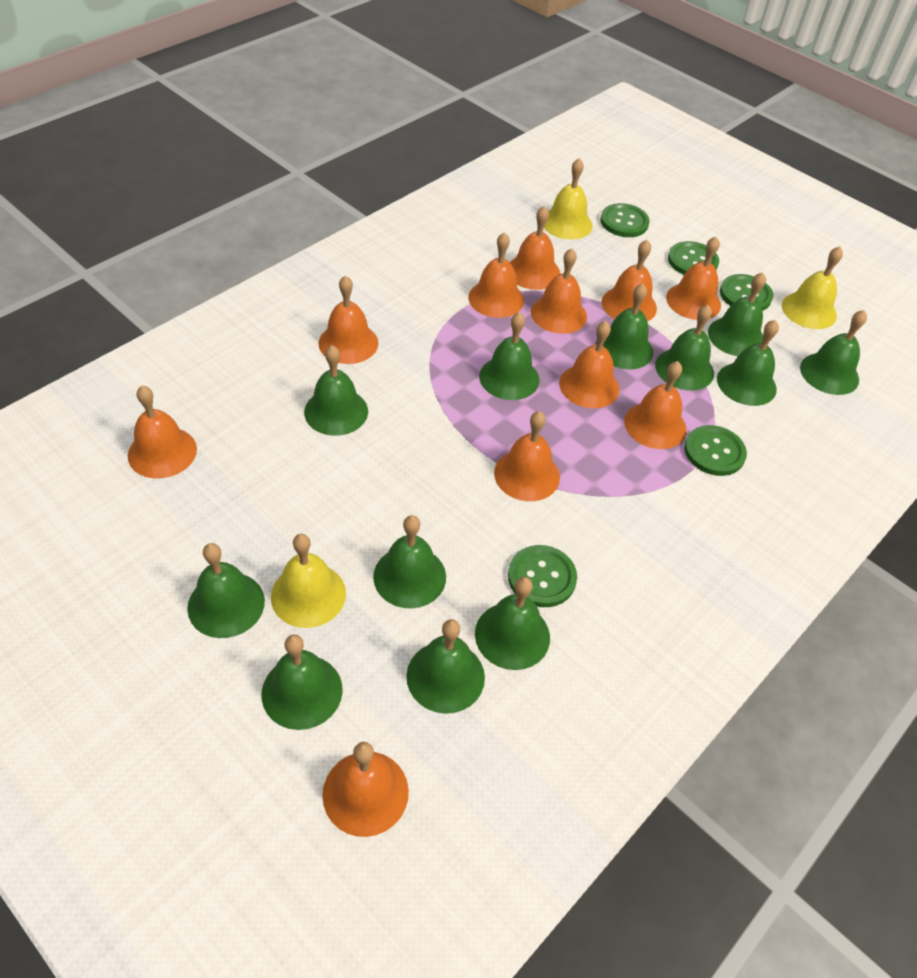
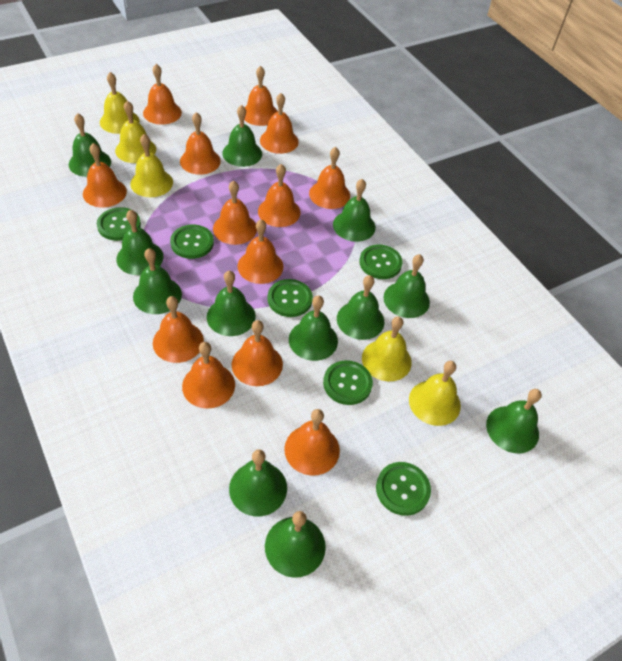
green button: [508,545,577,607] [600,203,650,237] [668,241,719,275] [684,425,747,476] [720,274,773,311] = 5 -> [97,207,141,241] [170,225,214,259] [267,279,313,317] [323,360,373,405] [360,244,403,279] [376,462,431,516] = 6
orange bell: [128,386,197,478] [319,276,378,364] [322,742,409,837] [468,232,524,318] [494,411,560,501] [510,206,560,290] [531,248,587,334] [559,321,620,408] [601,240,657,321] [624,361,687,449] [666,237,721,320] = 11 -> [83,143,127,207] [143,64,182,125] [153,296,204,363] [180,112,221,175] [182,342,235,409] [213,181,257,245] [232,320,283,386] [238,219,283,284] [244,66,278,126] [258,164,300,227] [260,93,299,154] [284,409,340,476] [309,147,350,209] = 13
yellow bell: [271,534,346,628] [544,158,593,240] [782,246,843,329] = 3 -> [100,72,139,134] [115,101,156,163] [130,134,173,197] [362,316,412,381] [409,361,461,426] = 5

